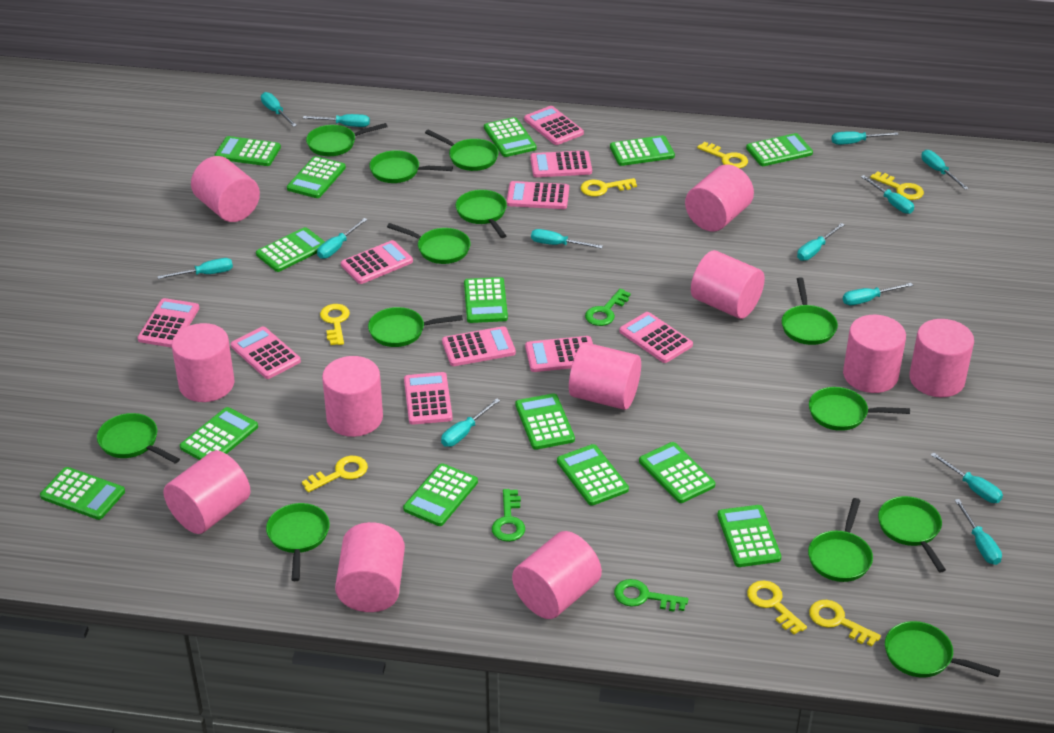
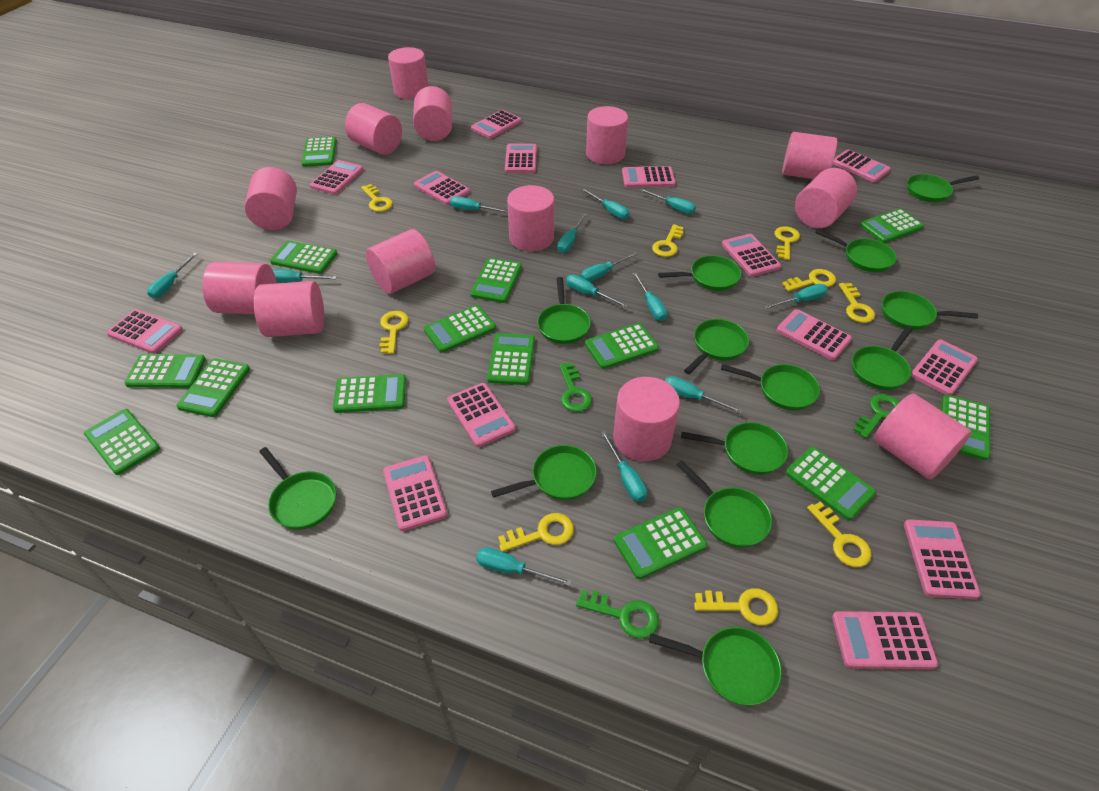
pink calculator: [137,298,199,348] [231,327,301,379] [341,240,413,284] [404,372,453,425] [442,326,516,366] [507,181,569,209] [524,106,584,145] [525,336,593,372] [530,150,592,177] [619,312,693,363] = 10 -> [107,309,183,354] [310,160,364,195] [383,455,447,531] [414,171,470,205] [447,383,516,447] [471,110,522,139] [505,144,537,173] [622,166,676,188] [722,234,781,277] [776,309,852,360] [832,611,938,669] [833,149,891,182] [904,519,981,599] [911,340,978,396] = 14
pink cylinder: [164,450,251,534] [172,323,235,402] [191,156,260,222] [322,356,383,437] [335,522,405,612] [512,531,602,619] [569,342,641,410] [685,164,754,231] [691,250,765,319] [843,315,906,393] [909,319,974,397] = 11 -> [202,262,276,314] [244,167,297,230] [254,281,324,337] [345,103,402,155] [366,229,435,294] [388,47,428,99] [413,86,452,141] [507,185,554,251] [586,106,628,164] [613,377,680,461] [782,132,837,179] [795,168,857,228] [874,393,972,480] = 13
yellow key: [302,456,368,492] [320,304,350,345] [581,178,637,196] [697,142,748,168] [747,581,807,634] [809,600,881,646] [870,171,924,200] = 7 -> [361,184,393,212] [379,311,409,354] [498,513,574,552] [652,224,684,257] [694,588,778,625] [775,226,800,260] [782,269,836,291] [807,501,871,567] [839,283,875,323] = 9

